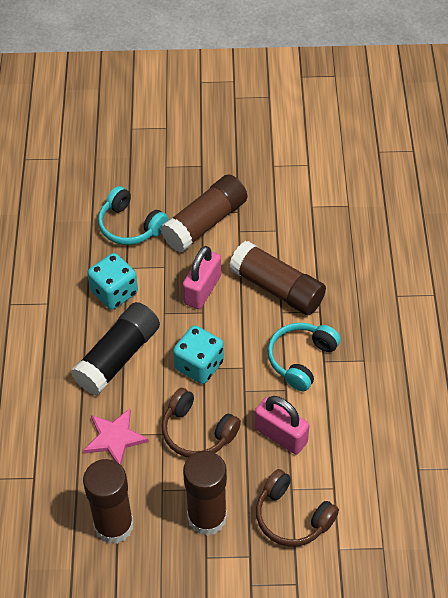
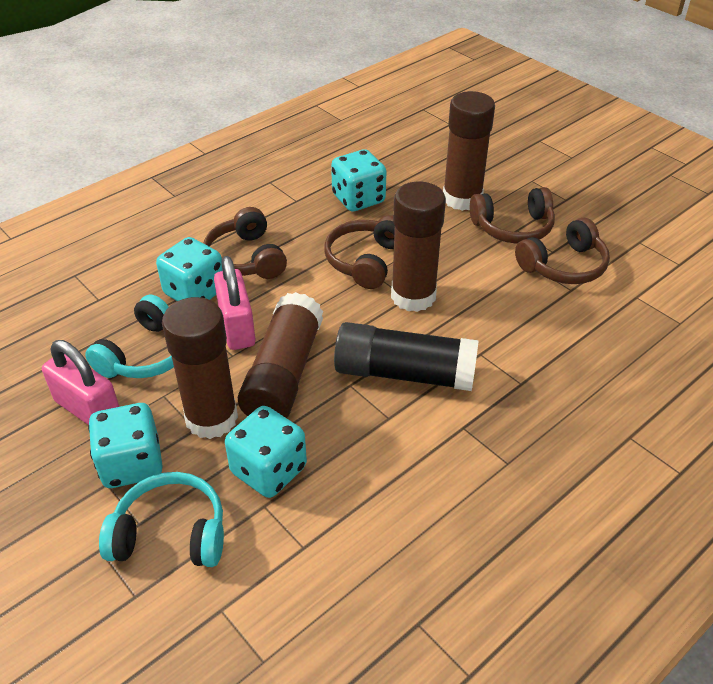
brown headphones: [162,388,241,457] [256,469,339,547] = 2 -> [203,207,287,279] [324,215,395,289] [470,187,555,244] [515,218,610,284] = 4
pink star: [83,409,149,465] = 1 -> none = 0
turquoise dice: [87,253,138,310] [173,325,224,384] = 2 -> [88,403,163,488] [156,237,222,301] [225,406,307,498] [331,149,387,211] = 4

